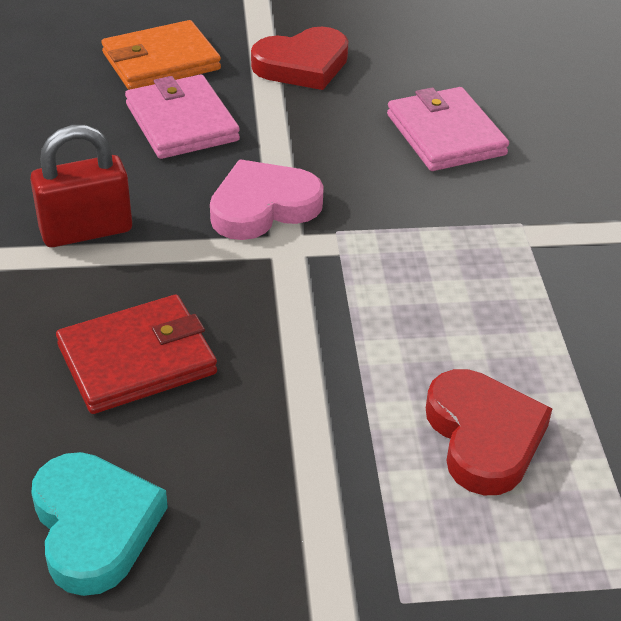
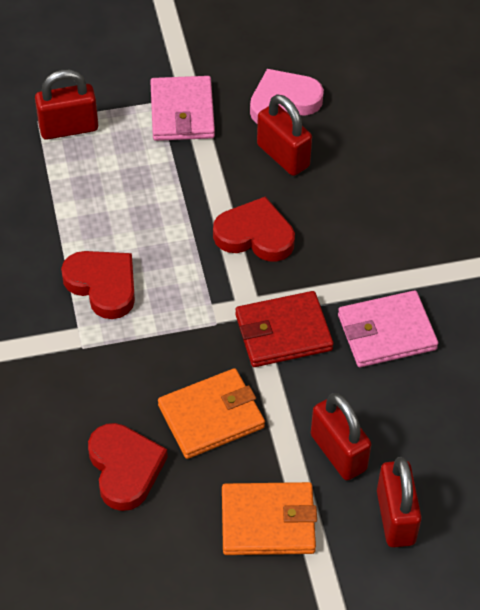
orange wallet: [102,20,221,90] = 1 -> [158,368,265,459] [222,482,317,555] = 2
red heart: [251,27,349,90] [426,369,553,495] = 2 -> [61,251,135,319] [88,423,168,511] [213,196,295,262] = 3
red padlock: [30,125,132,247] = 1 -> [35,70,98,140] [257,94,312,176] [311,393,372,480] [377,457,422,548] = 4
turquoise heart: [31,452,168,596] = 1 -> none = 0

